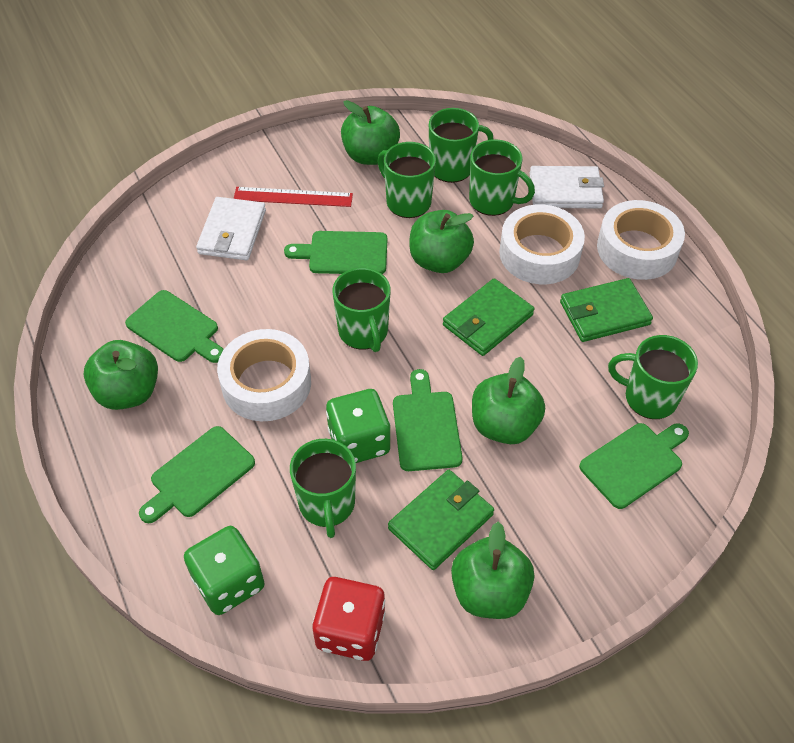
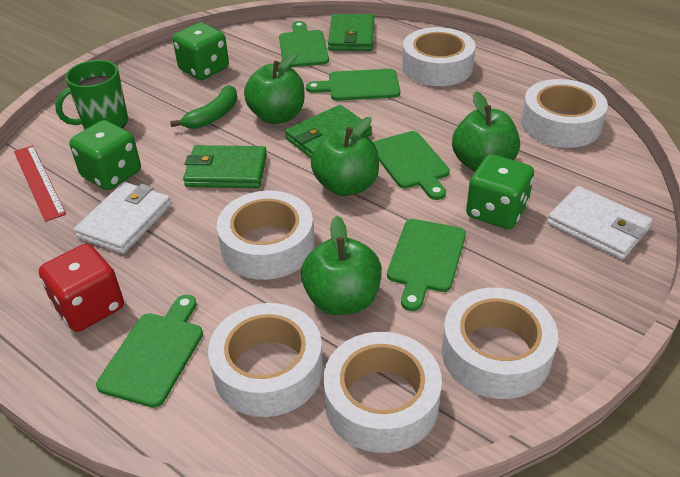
green apple: [84,340,158,410] [341,100,400,165] [409,210,474,273] [451,522,534,619] [472,357,545,444] = 5 -> [244,53,305,124] [301,216,382,315] [311,117,379,196] [452,91,520,171] = 4
green banana: none = 0 -> [170,85,237,129] = 1
green dice: [184,526,265,615] [326,389,391,463] = 2 -> [69,120,141,190] [173,22,229,80] [466,154,534,229] = 3
green mug: [290,439,356,538] [332,268,391,352] [378,142,436,218] [429,108,494,183] [469,139,535,216] [608,335,698,419] = 6 -> [55,60,128,130] = 1
white tape: [217,329,311,421] [499,204,585,284] [597,200,685,280] = 3 -> [208,303,323,417] [217,191,314,280] [323,332,442,453] [402,27,476,86] [442,288,558,399] [521,79,608,148] = 6

